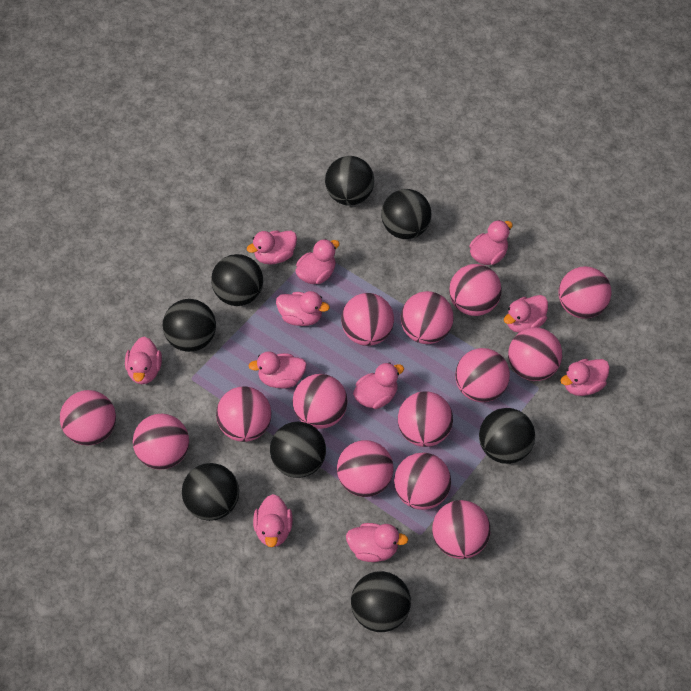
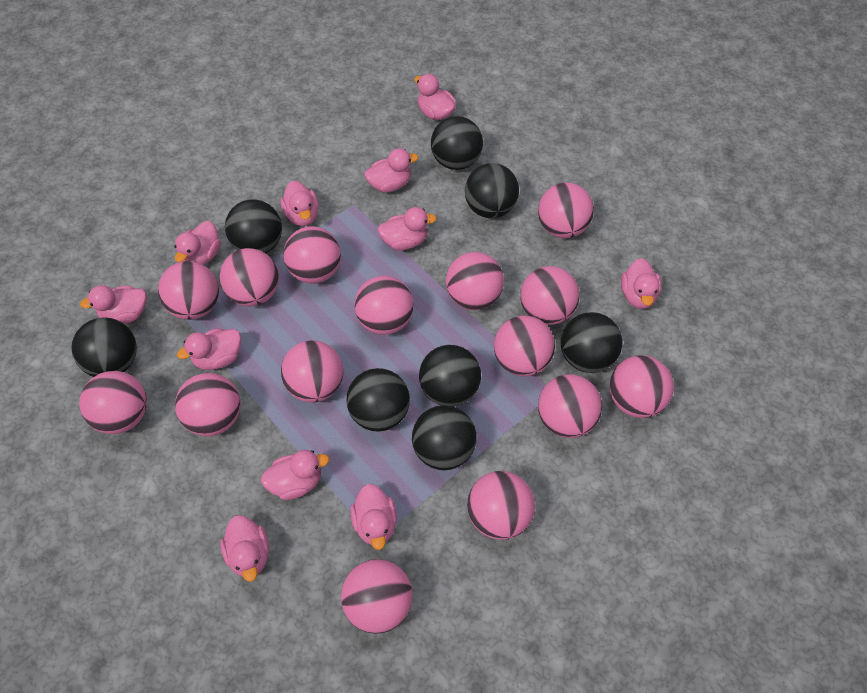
pink ball: [60,390,116,445] [133,413,189,470] [216,387,272,442] [293,374,348,429] [337,440,394,497] [341,293,394,346] [394,452,451,510] [398,391,453,447] [401,291,454,344] [432,500,490,559] [449,264,502,316] [455,348,510,402] [508,327,562,381] [558,266,612,319] = 14 -> [79,371,147,434] [158,261,219,320] [175,373,241,436] [220,248,279,306] [281,340,343,402] [283,226,341,284] [341,559,413,634] [354,276,414,335] [446,252,504,310] [467,471,535,540] [494,315,555,376] [520,266,580,325] [538,182,594,238] [538,374,602,438] [610,355,674,418] = 15

